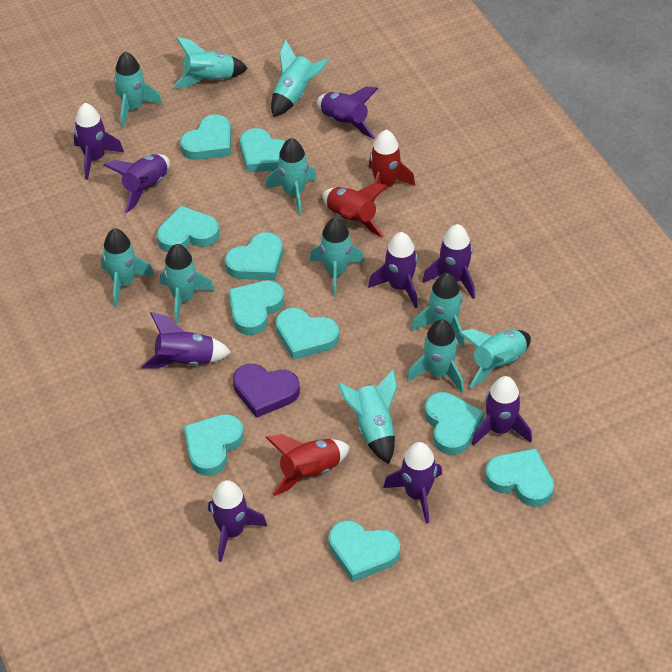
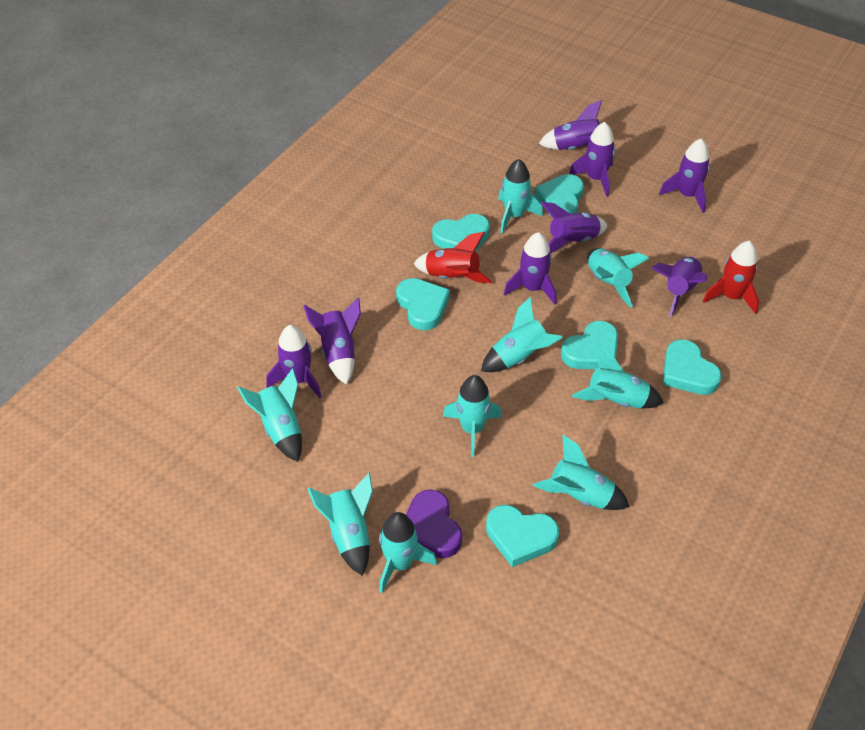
purple rocket: [74,103,124,180] [103,154,170,213] [141,312,231,369] [208,480,267,562] [317,86,378,139] [368,232,418,308] [383,442,442,524] [422,224,475,299] [472,376,532,446] = 9 -> [266,325,322,398] [303,297,361,385] [504,232,557,305] [539,100,602,150] [541,202,607,253] [569,122,615,197] [651,257,708,317] [659,139,710,213] = 8
red rocket: [265,434,350,496] [323,183,387,238] [368,130,415,203] = 3 -> [413,232,493,283] [703,241,759,314] = 2
turquoise heart: [157,205,219,252] [180,114,231,160] [184,414,244,476] [225,232,283,280] [228,281,284,335] [240,128,286,172] [276,308,339,360] [329,520,400,582] [425,392,484,455] [485,448,554,507] = 10 -> [396,278,450,330] [432,214,490,252] [486,505,559,567] [534,174,584,216] [561,321,618,369] [663,339,722,395] = 6
turquoise rocket: [101,229,155,307] [114,52,162,127] [160,244,215,323] [173,37,248,88] [265,138,317,215] [271,39,329,117] [309,217,365,296] [337,369,397,464] [407,320,464,393] [411,273,465,348] [459,329,531,388] = 11 -> [237,368,302,462] [307,473,373,576] [379,512,437,593] [443,375,502,457] [481,297,563,372] [498,159,543,233] [533,435,630,510] [572,344,664,409] [587,248,649,307] = 9

